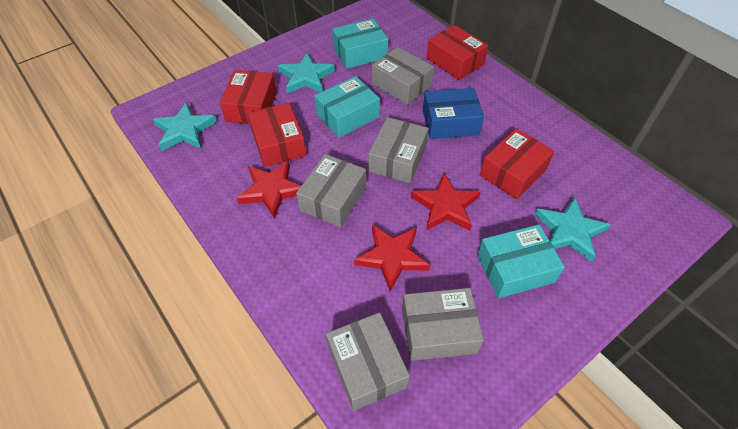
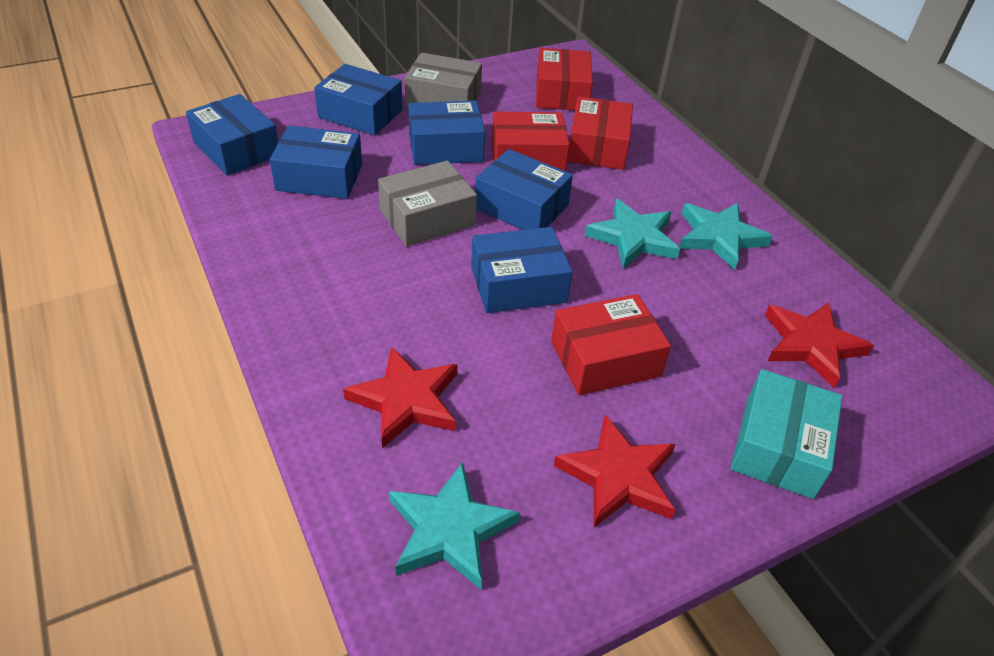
blue box: [423,88,484,139] = 1 -> [186,94,278,175] [270,125,362,199] [314,64,403,136] [408,101,485,165] [471,227,572,313] [475,149,573,230] = 6
grey box: [296,154,366,227] [326,312,410,411] [368,117,429,183] [372,47,434,105] [402,288,484,361] = 5 -> [378,161,477,246] [405,53,482,107] = 2
turquoise box: [314,76,380,138] [332,18,388,69] [477,224,565,298] = 3 -> [731,369,843,499] = 1

